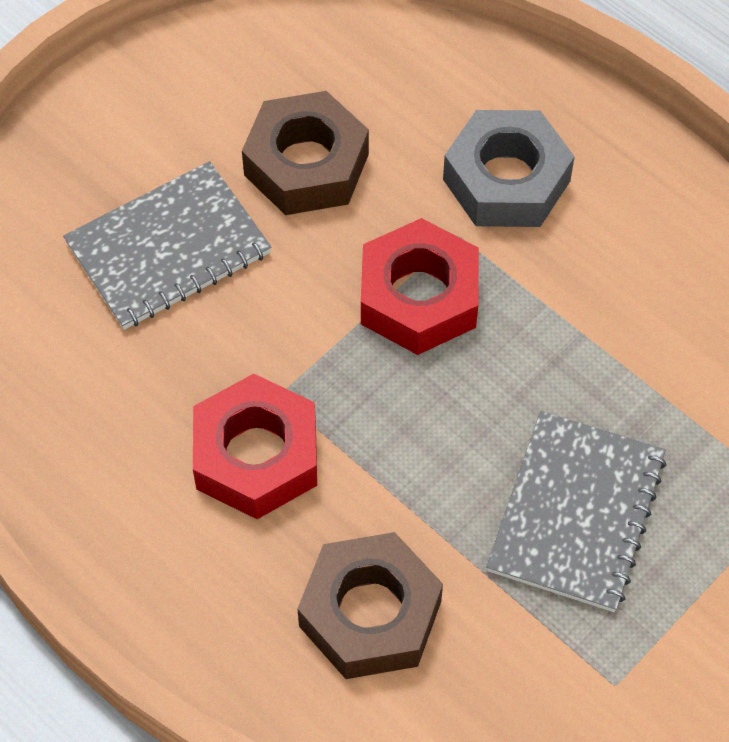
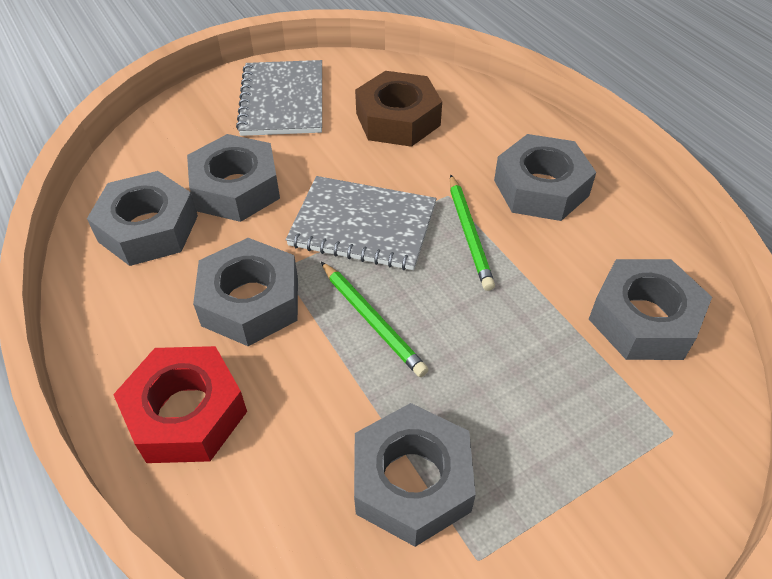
brown nut: [242,91,369,215] [298,532,443,679] = 2 -> [355,71,442,147] = 1
green pencil: none = 0 -> [321,262,428,377] [450,174,495,291] = 2
grey nut: [443,110,575,227] = 1 -> [87,171,198,266] [187,134,280,222] [193,238,298,346] [354,403,476,547] [494,134,596,221] [589,259,712,360] = 6
red nut: [193,374,317,519] [361,218,479,355] = 2 -> [113,346,247,463] = 1

